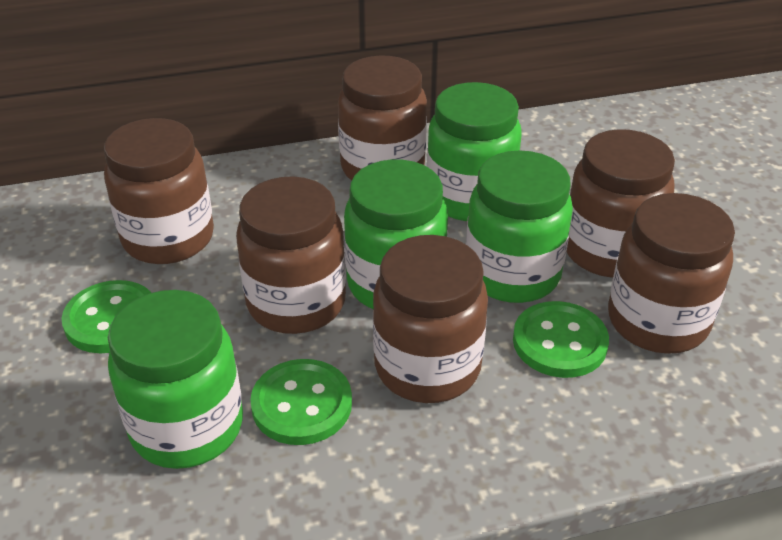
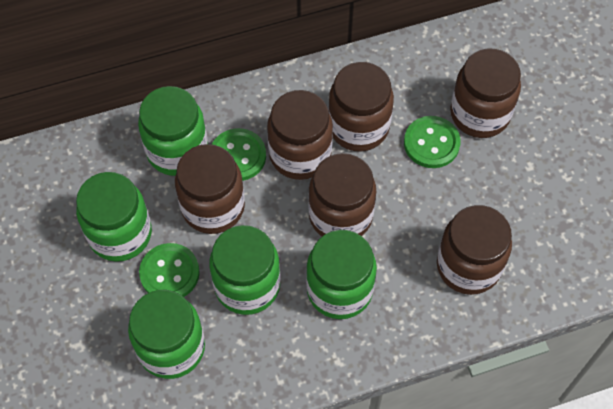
green jar: [108,290,243,469] [344,159,448,309] [427,82,521,221] [466,150,573,303] = 4 -> [76,172,152,262] [128,290,205,379] [138,86,208,176] [209,225,280,315] [306,230,377,319] = 5

